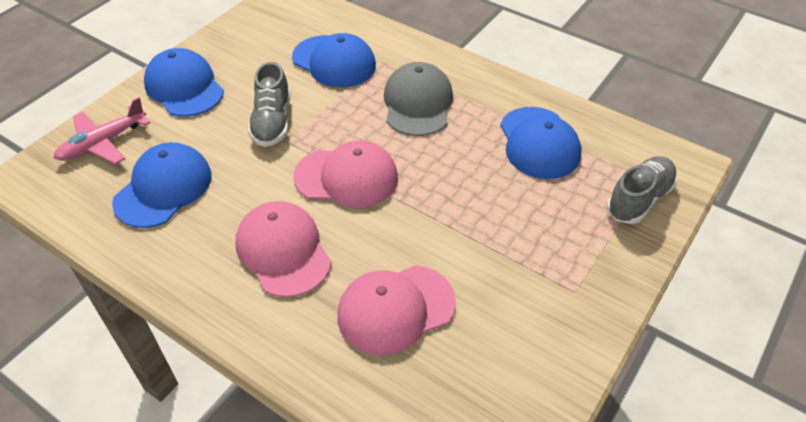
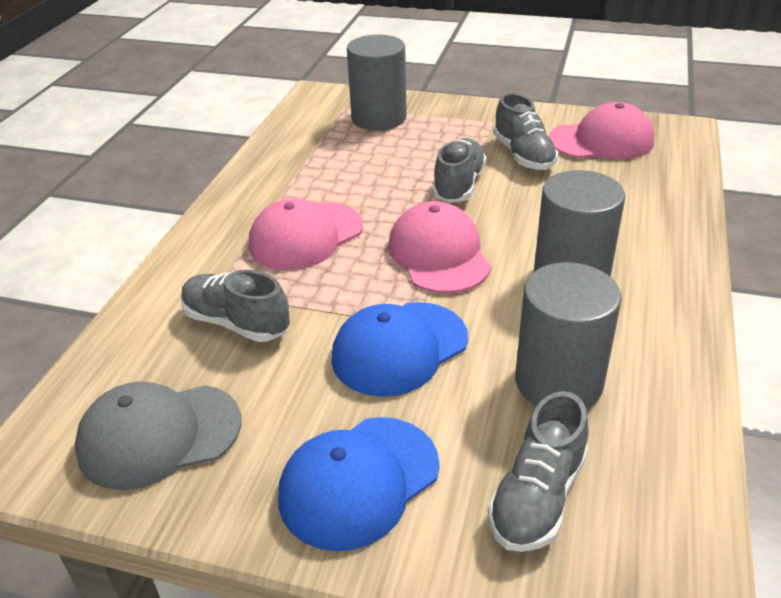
blue cap: [112,142,212,228] [144,48,224,117] [292,33,376,88] [500,107,581,179] = 4 -> [278,417,439,551] [331,302,468,397] = 2
grey cylinder: none = 0 -> [347,35,407,130] [515,262,622,409] [534,170,625,277] = 3
grey shoe: [248,62,290,147] [607,156,677,224] = 2 -> [181,270,290,342] [433,138,486,203] [488,391,588,552] [493,93,558,170] = 4
pink plane: [54,97,150,164] = 1 -> none = 0

